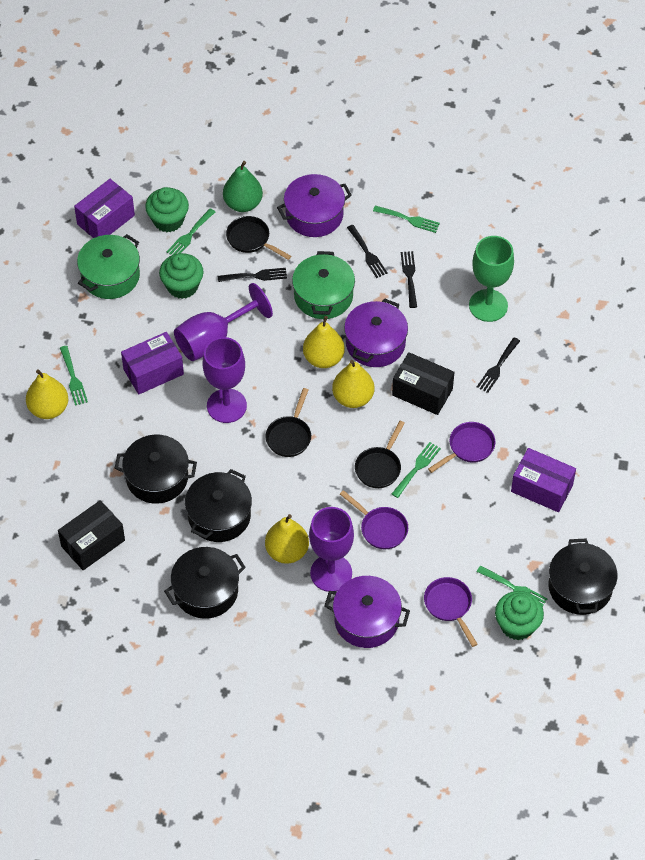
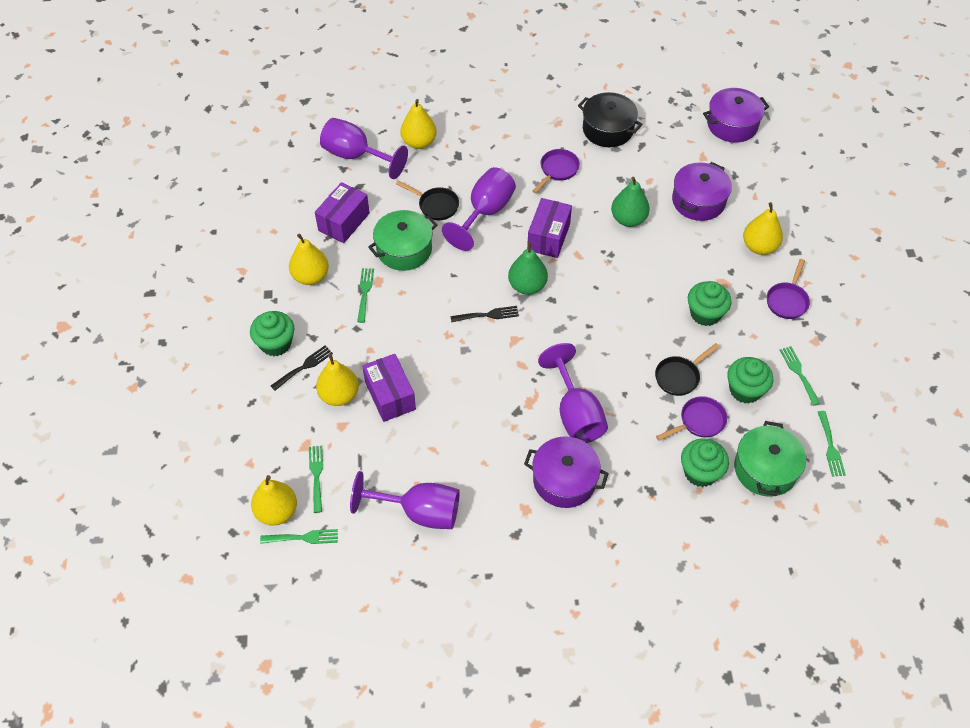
black box: [58,500,125,570] [392,352,454,415] = 2 -> none = 0
black fork: [218,268,287,282] [347,225,388,278] [401,251,417,308] [477,337,520,393] = 4 -> [271,346,333,391] [451,306,519,322] = 2
black pan: [226,216,291,260] [265,388,311,457] [355,421,405,488] = 3 -> [396,180,459,220] [655,343,719,396] = 2
black pot: [115,435,197,504] [164,547,246,619] [185,469,252,542] [548,539,618,615] = 4 -> [578,92,643,147] = 1
green cupcake: [145,187,189,232] [159,253,203,299] [495,591,544,640] = 3 -> [250,311,294,356] [681,438,729,487] [688,281,732,326] [727,357,773,404] = 4
green goblet: [469,236,514,322] = 1 -> none = 0
green pear: [223,161,263,212] = 1 -> [508,242,548,295] [611,177,650,227] = 2
purple goblet: [174,283,273,361] [203,337,247,423] [309,507,354,592] = 3 -> [320,118,408,179] [350,471,460,529] [442,167,516,251] [538,343,608,443] = 4
yellow pear: [26,369,68,419] [265,514,309,564] [303,316,345,368] [332,360,374,408] = 4 -> [251,475,297,526] [289,234,329,285] [316,354,359,406] [400,99,437,149] [743,202,783,255] = 5

